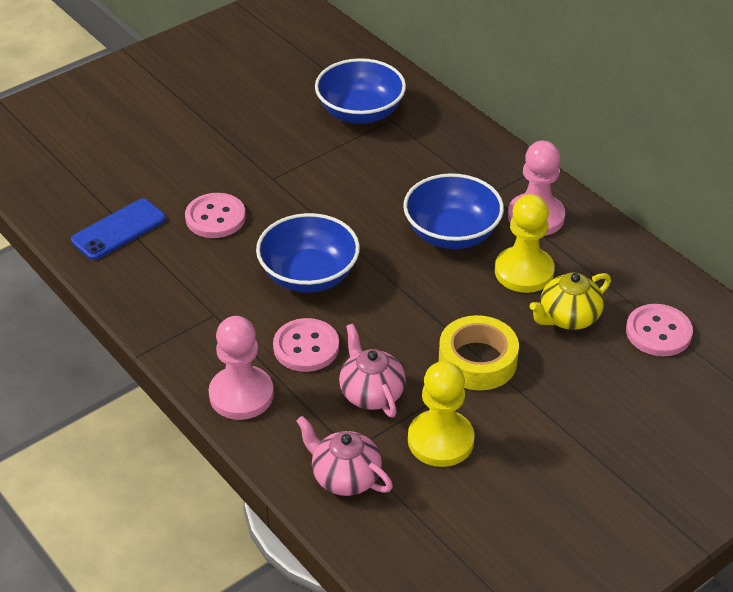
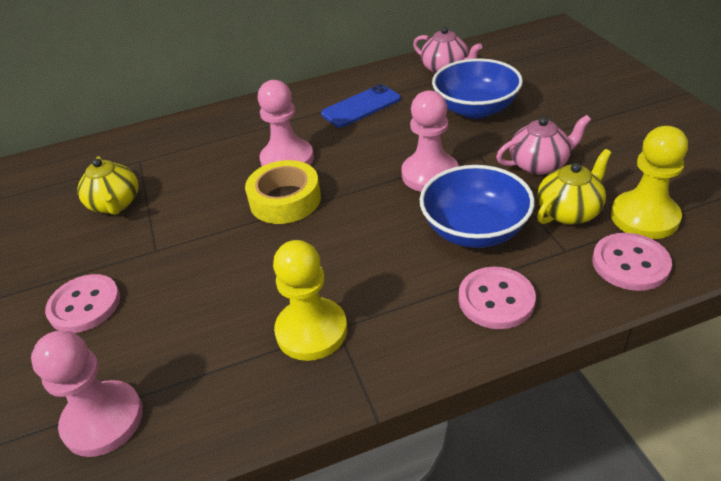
blue bowl: [256,213,360,293] [315,58,406,124] [403,173,504,249] = 3 -> [420,165,535,248] [432,58,523,119] = 2
pink pawn: [209,316,274,420] [508,141,565,236] = 2 -> [31,331,143,457] [258,80,314,166] [401,90,459,192] = 3
yellow teapot: [530,272,611,330] = 1 -> [78,156,139,215] [537,149,612,225] = 2

